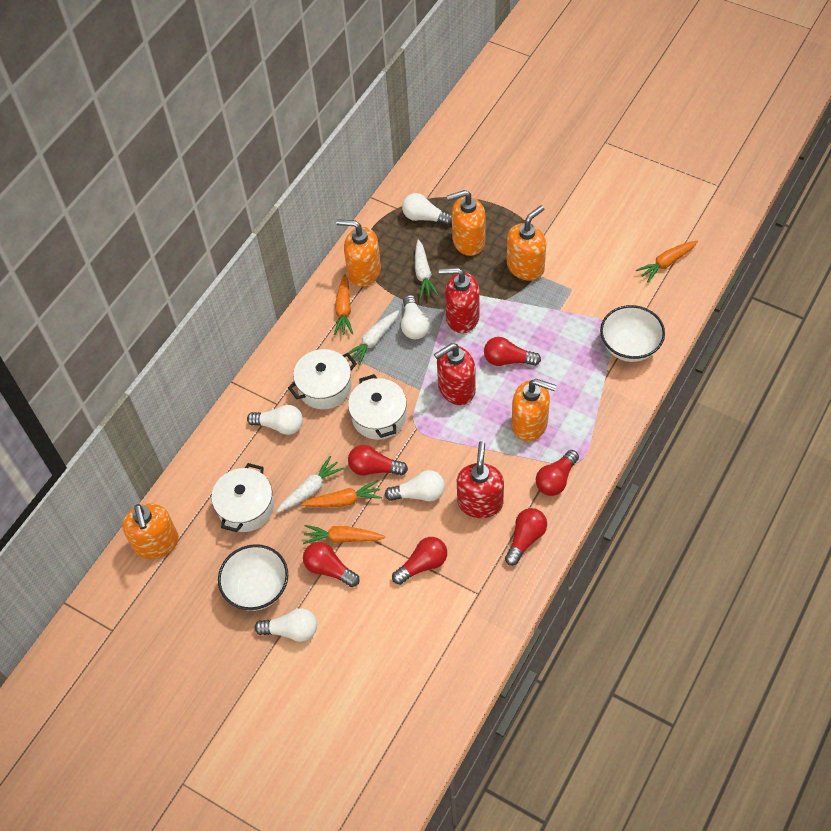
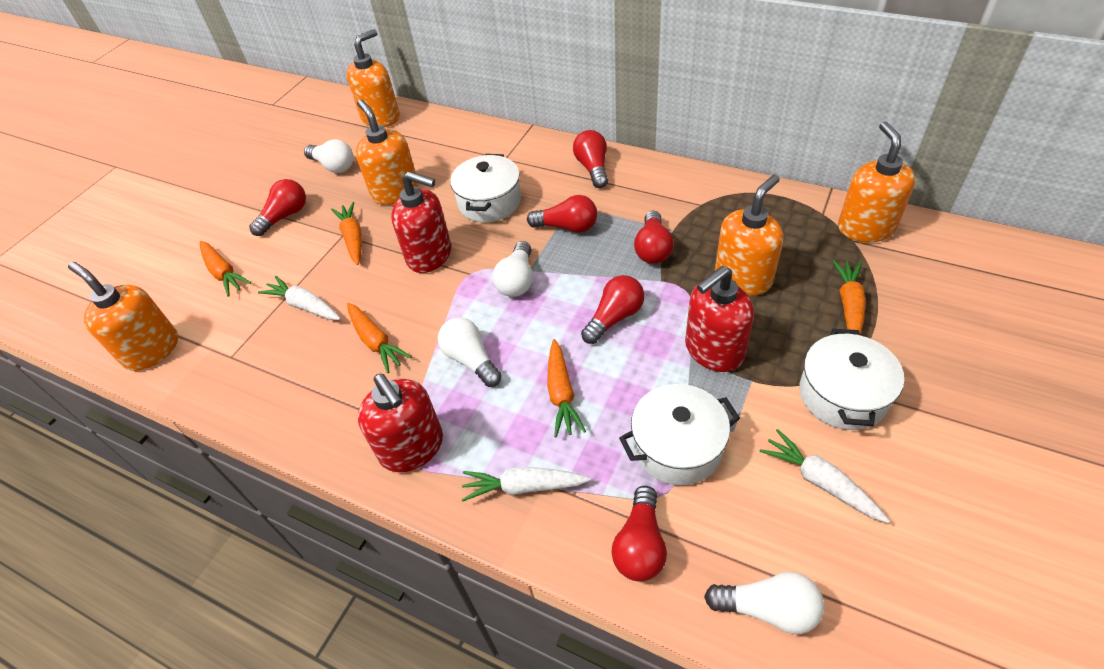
orange carrot: [301,480,382,508] [303,525,385,544] [334,274,353,335] [636,241,698,282] = 4 -> [200,241,251,297] [331,202,362,265] [347,303,412,373] [547,339,586,437] [832,260,866,335] = 5
white bowl: [218,544,288,611] [600,305,665,362] = 2 -> none = 0
white light bulb: [247,405,303,435] [255,608,317,642] [385,470,445,501] [401,295,430,339] [402,193,452,226] = 5 -> [304,139,353,173] [438,318,502,387] [493,241,533,297] [704,572,824,634] = 4

